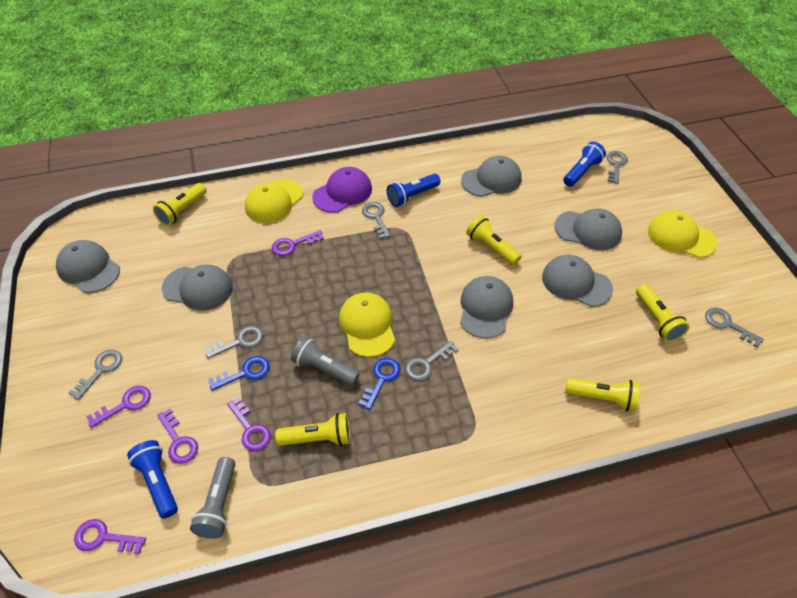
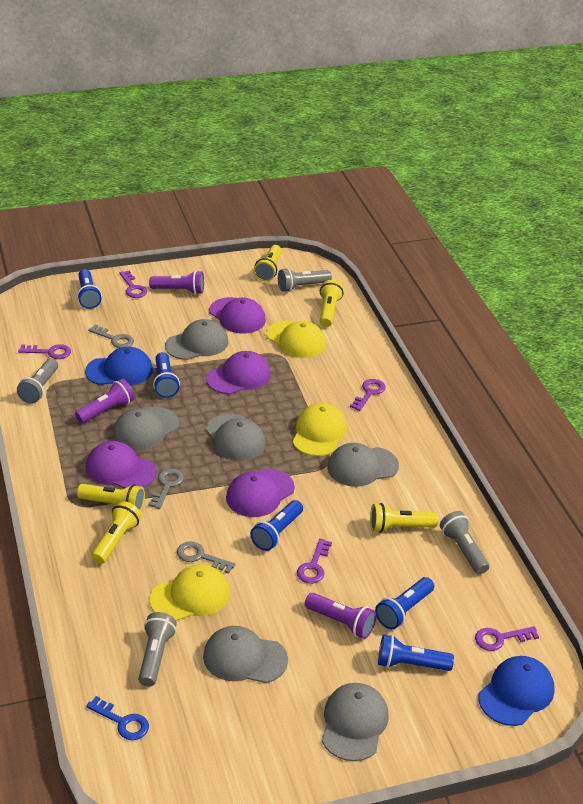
blue cap: none = 0 -> [85,347,153,385] [478,656,555,726] = 2
blue flashlight: [127,440,178,519] [387,174,441,207] [563,142,606,187] = 3 -> [77,269,102,309] [153,352,180,398] [250,500,303,551] [375,577,434,629] [378,634,454,671] = 5
blue key: [208,356,270,391] [358,358,400,410] = 2 -> [86,696,149,740] = 1
grey flashlight: [190,457,235,539] [291,337,360,386] = 2 -> [17,359,58,404] [138,612,177,687] [278,268,332,292] [440,511,489,574] = 4
grey key: [69,350,122,400] [204,326,263,359] [362,202,391,239] [405,341,459,381] [606,151,628,184] [705,308,764,348] = 6 -> [88,324,134,348] [148,469,184,509] [177,542,236,574] = 3
purple cap: [312,167,372,213] = 1 -> [86,441,157,489] [206,351,271,394] [209,297,266,334] [226,469,295,517] = 4
purple flashlight: none = 0 -> [75,379,135,423] [149,270,204,294] [305,593,377,639] = 3

